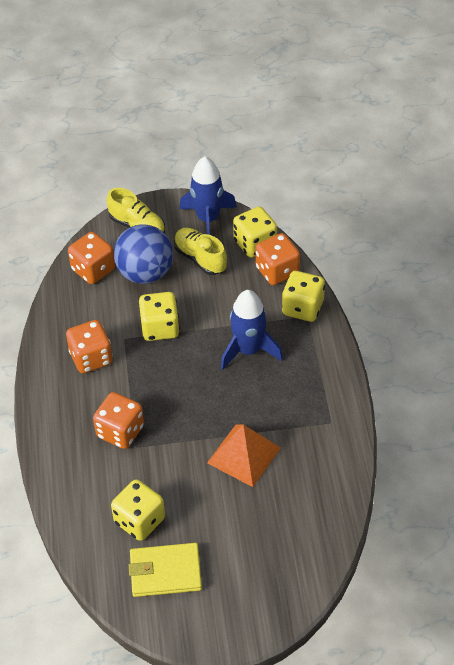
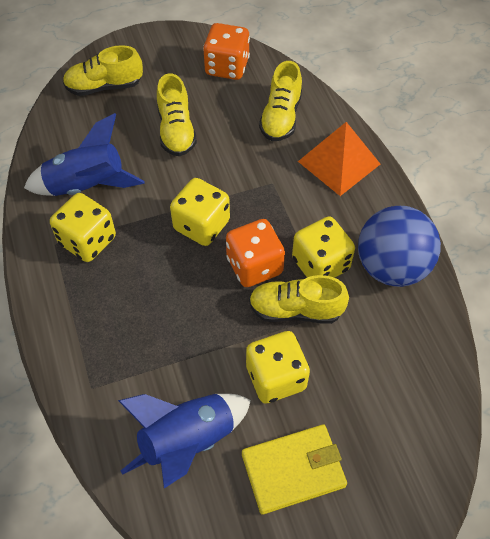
orange dice: [66,320,113,373] [68,232,115,284] [93,392,144,449] [255,233,300,285] = 4 -> [203,23,250,80] [226,219,285,287] = 2
yellow shoe: [107,188,165,233] [174,228,227,275] = 2 -> [63,45,143,96] [157,73,197,156] [249,275,349,324] [259,61,302,141] = 4

